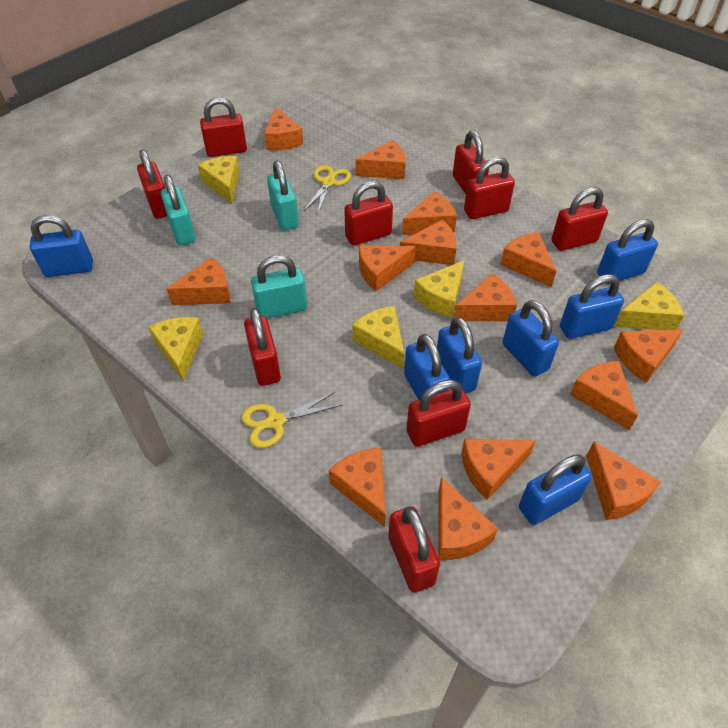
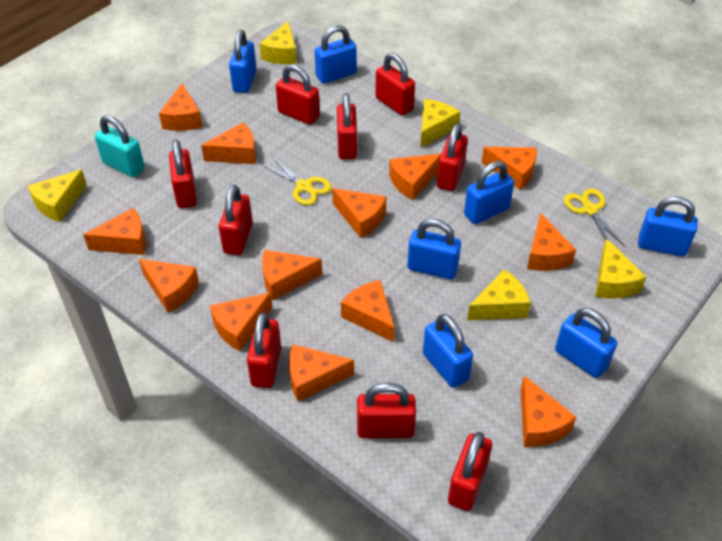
orange cheese: [167,257,230,305] [264,107,303,151] [329,448,386,527] [355,140,406,179] [359,245,416,291] [400,219,456,265] [402,191,457,235] [438,477,498,560] [454,273,517,321] [461,439,536,500] [500,232,556,287] [570,361,638,430] [586,442,661,520] [614,329,684,383] = 14 -> [83,208,146,255] [139,259,199,313] [159,83,202,131] [201,122,256,164] [210,293,272,351] [262,250,322,300] [289,344,354,401] [332,188,387,238] [341,280,395,342] [389,154,441,200] [482,147,537,190] [521,375,577,447] [527,213,576,271] = 13
turquoise padlock: [161,175,196,246] [251,255,307,318] [267,160,299,231] = 3 -> [95,115,145,177] = 1

